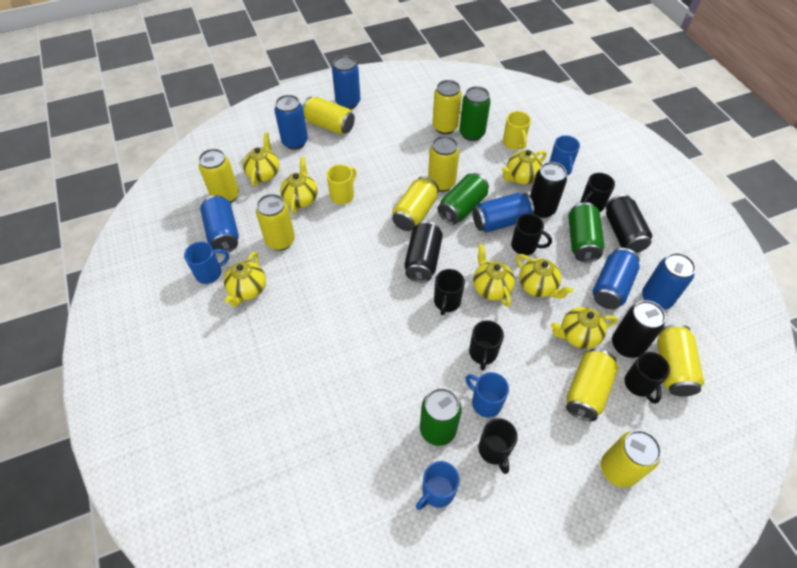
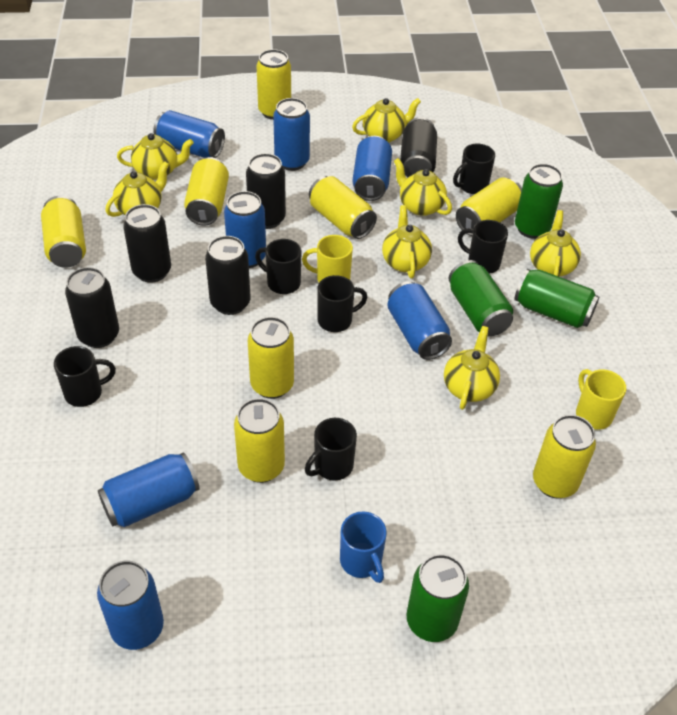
black can: [404,221,443,283] [530,162,567,218] [605,194,652,253] [612,300,666,358] = 4 -> [65,267,119,348] [123,204,171,283] [205,236,251,315] [246,153,286,229] [400,117,437,177] = 5
blue can: [200,195,239,252] [275,95,308,150] [332,56,360,109] [473,193,534,232] [593,248,640,309] [642,253,696,310] = 6 -> [97,561,164,650] [98,452,199,527] [153,110,225,158] [224,191,266,268] [273,98,310,171] [353,136,392,201] [387,281,452,360] = 7
blue mug: [184,242,229,284] [416,461,460,510] [465,372,509,417] [549,135,580,175] = 4 -> [340,511,387,583] = 1
yellow can: [199,149,239,203] [256,194,295,251] [303,97,355,135] [392,176,439,231] [428,136,459,192] [432,80,462,134] [566,349,618,421] [601,430,661,488] [657,324,704,396] = 9 -> [41,196,86,268] [184,157,229,226] [234,398,285,483] [248,317,294,399] [256,49,291,120] [309,176,377,239] [456,177,522,236] [533,415,596,499] = 8

